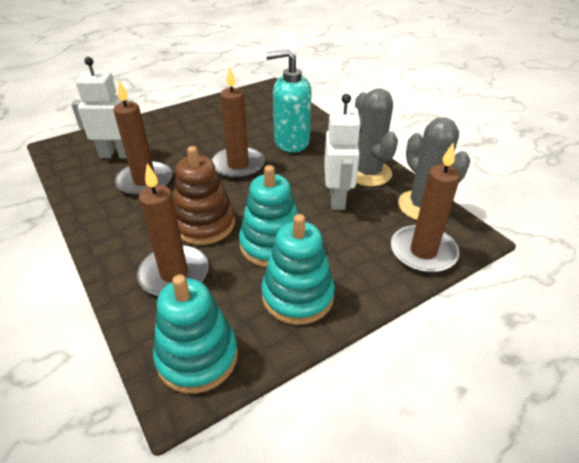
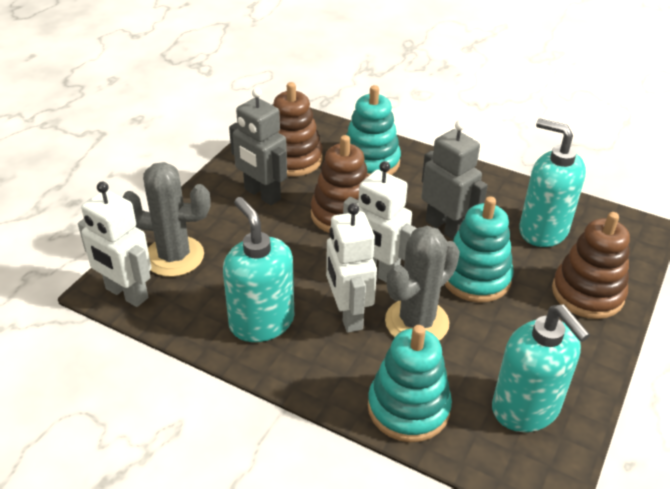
brown candle: [113,81,172,196] [137,163,209,296] [212,66,265,179] [391,143,460,273] = 4 -> none = 0
brown stacking toy: [173,146,235,245] = 1 -> [273,82,323,177] [311,135,369,233] [552,212,630,319] = 3
grey robot: none = 0 -> [229,88,287,205] [421,120,488,240] = 2
turquoise soap dispenser: [266,49,312,153] = 1 -> [223,197,294,342] [492,304,590,432] [519,118,586,247] = 3
white robot: [71,57,133,158] [324,94,362,210] = 2 -> [78,182,151,307] [326,203,377,333] [343,161,416,283] = 3

